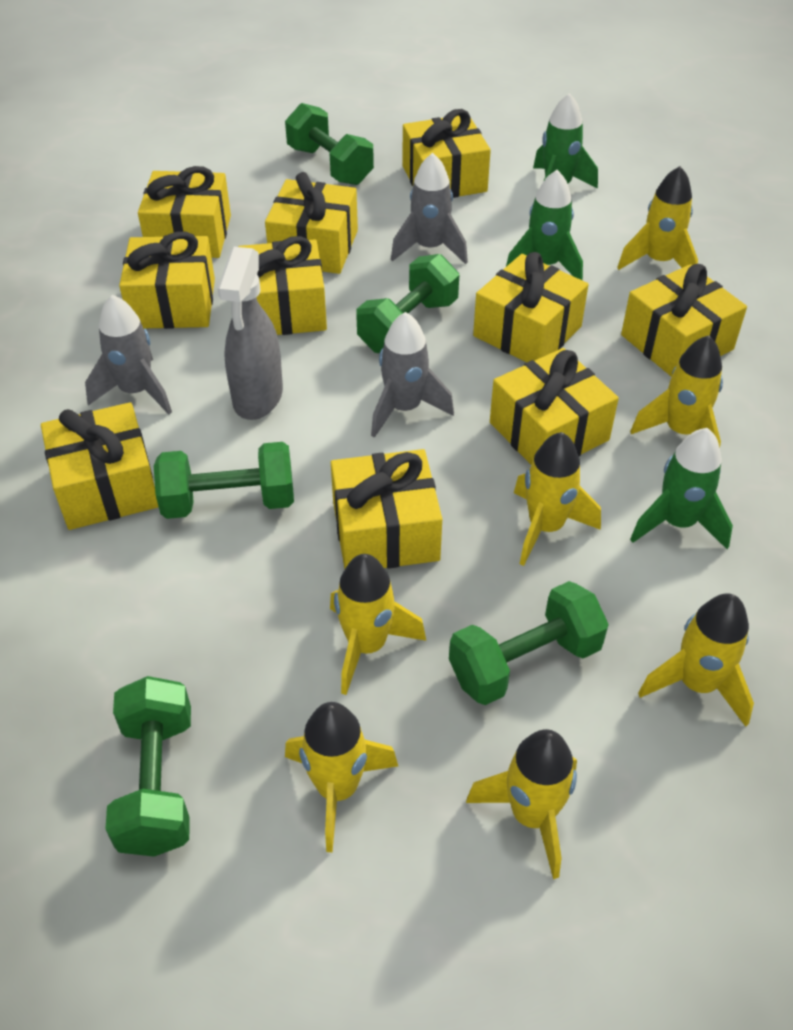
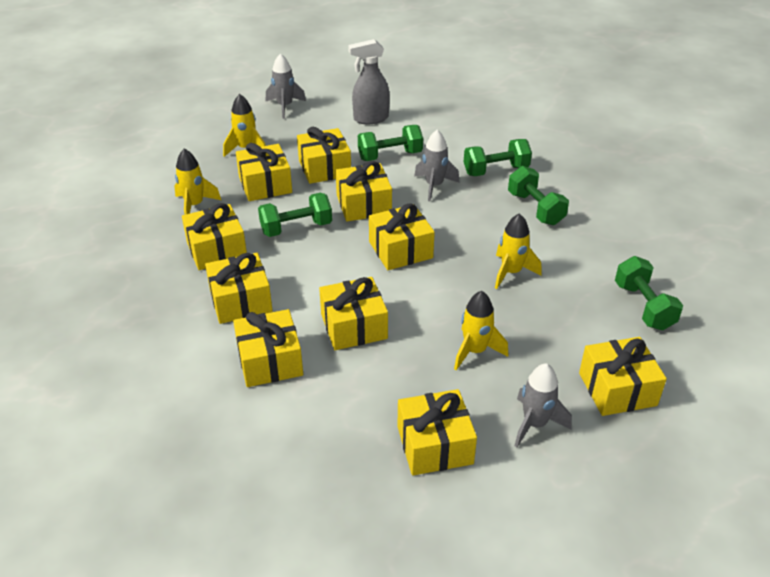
green rocket: [506,170,583,280] [533,93,598,188] [630,428,733,549] = 3 -> none = 0
yellow rocket: [285,702,398,852] [330,554,426,695] [466,729,577,879] [514,432,601,566] [617,166,698,270] [630,335,723,447] [638,593,754,727] = 7 -> [174,149,221,215] [223,94,266,157] [454,291,508,370] [495,213,542,289] = 4

